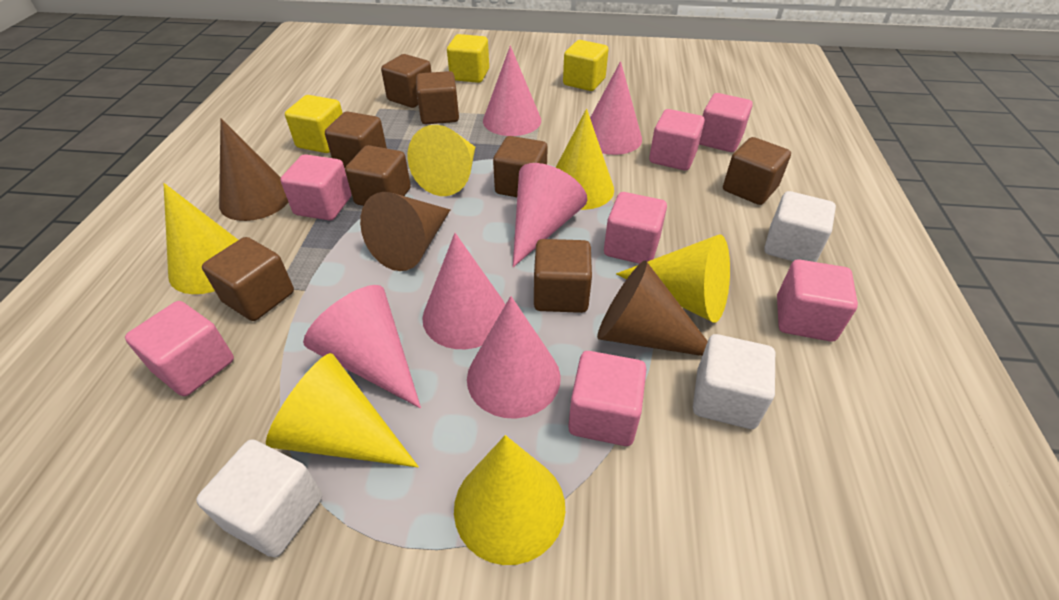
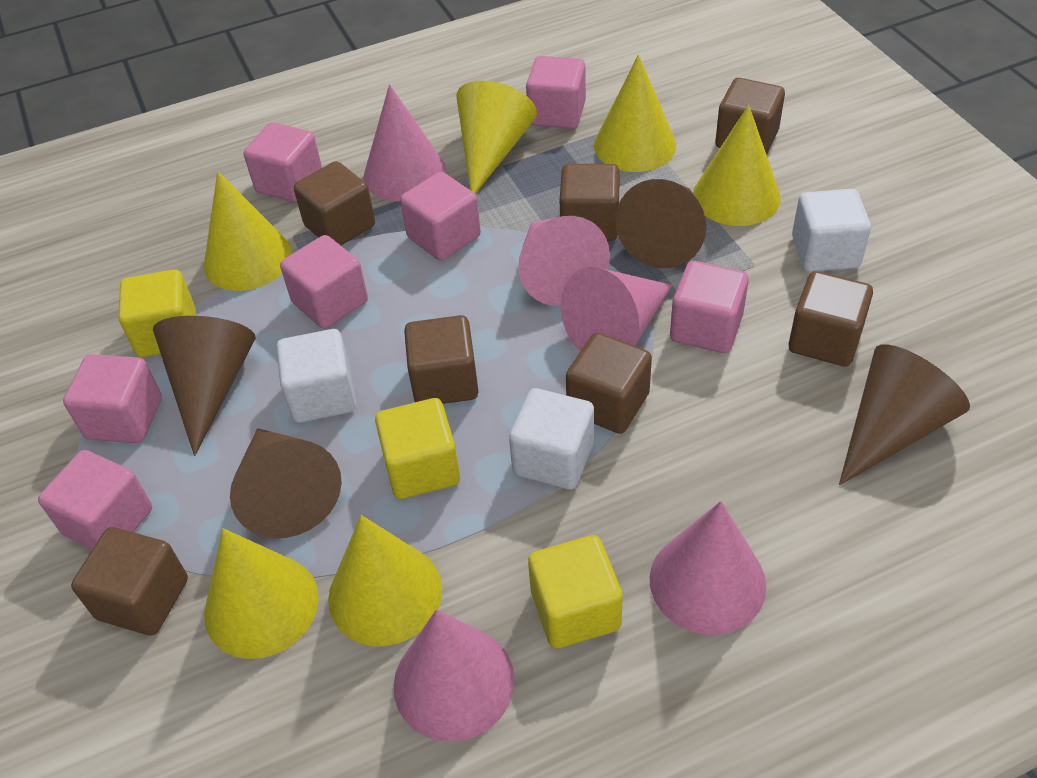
brown cone: [219,119,289,221] [360,192,450,271] [597,260,708,356] = 3 -> [153,316,256,456] [230,428,342,538] [615,179,706,268] [839,344,970,485] = 4
brown cube: [202,237,294,321] [325,111,387,168] [345,145,411,206] [381,54,431,108] [416,71,459,124] [493,136,548,197] [534,239,592,313] [723,137,791,205] = 8 -> [71,527,188,636] [294,161,375,245] [404,315,479,404] [560,164,620,241] [566,333,652,434] [715,78,785,155] [789,271,873,367] = 7
pink cone: [303,285,421,409] [422,233,506,349] [467,296,561,419] [483,45,541,136] [513,163,587,267] [590,61,642,155] = 6 -> [364,84,446,201] [393,609,515,742] [518,216,610,306] [560,267,673,351] [649,501,766,635] = 5

